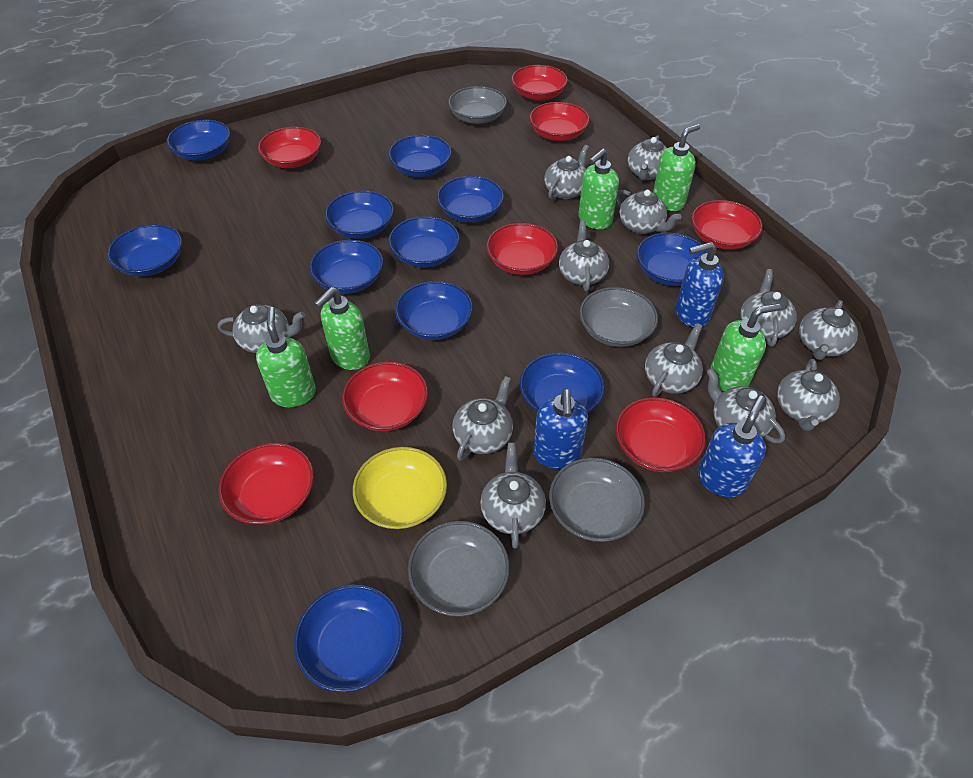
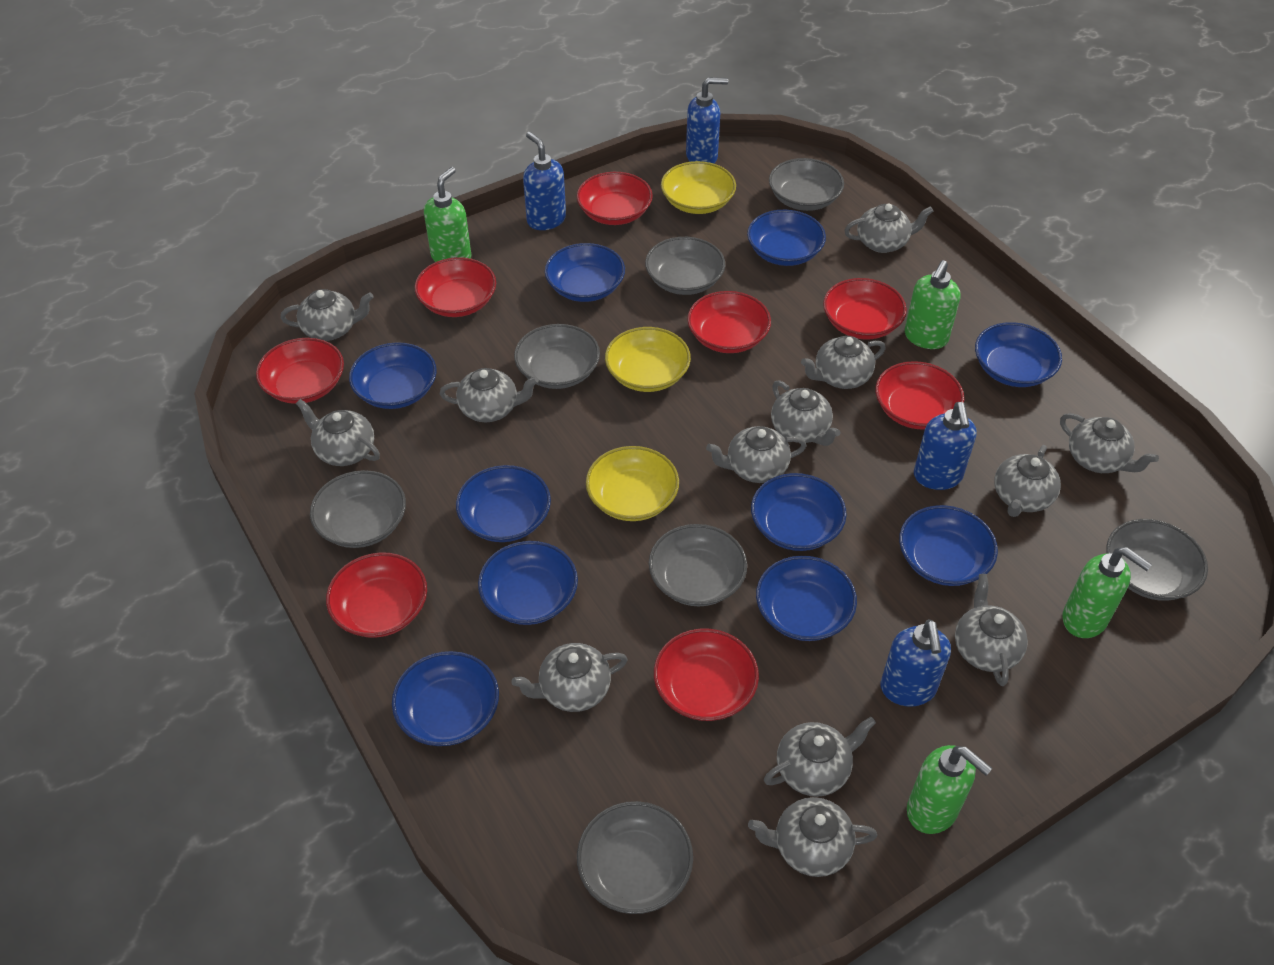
blue bowl: [107,224,182,277] [167,120,230,160] [294,584,403,692] [309,240,383,294] [325,190,394,239] [388,135,452,177] [388,216,460,268] [395,281,473,340] [437,176,504,223] [520,353,605,413] [637,233,708,286] = 11 -> [349,342,437,409] [392,651,499,746] [456,465,551,542] [478,541,578,625] [545,243,625,302] [747,210,826,266] [751,473,847,551] [756,556,857,641] [899,505,998,586] [975,322,1062,387] = 10
blue soap dispenser: [533,388,588,469] [676,242,724,327] [698,396,766,497] = 3 -> [523,132,566,230] [686,77,728,164] [880,619,951,707] [914,402,977,490] = 4
green soap dispenser: [256,307,316,407] [314,287,370,370] [578,148,619,229] [653,124,700,211] [710,303,781,392] = 5 -> [424,167,471,262] [905,260,961,349] [907,745,992,834] [1063,547,1152,638] = 4
grey bowl: [408,521,510,617] [448,86,507,124] [549,458,645,542] [579,287,658,347] = 4 -> [310,470,406,548] [514,324,600,389] [577,801,693,914] [645,237,725,295] [649,524,747,606] [769,158,844,211] [1106,519,1208,601] = 7
grey teapot: [218,304,305,353] [453,376,513,461] [480,443,546,549] [544,145,589,199] [559,220,609,291] [616,190,682,234] [628,135,667,180] [645,323,703,397] [707,368,785,443] [741,269,797,347] [777,359,840,431] [799,300,858,360] = 12 -> [281,289,374,341] [296,399,380,466] [440,368,539,422] [511,643,628,712] [706,426,807,483] [748,797,877,877] [764,717,876,797] [771,381,840,446] [801,336,886,389] [844,203,933,253] [955,574,1028,686] [994,445,1061,517] [1060,413,1159,473] = 13
yellow bowl: [353,447,447,529] = 1 -> [586,446,679,521] [605,327,691,392] [661,161,736,214] = 3

